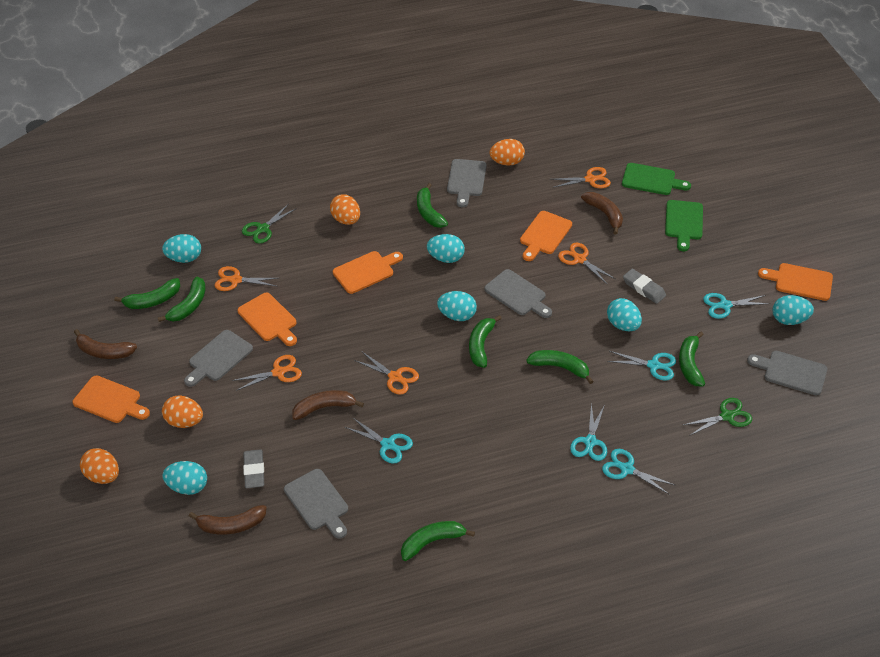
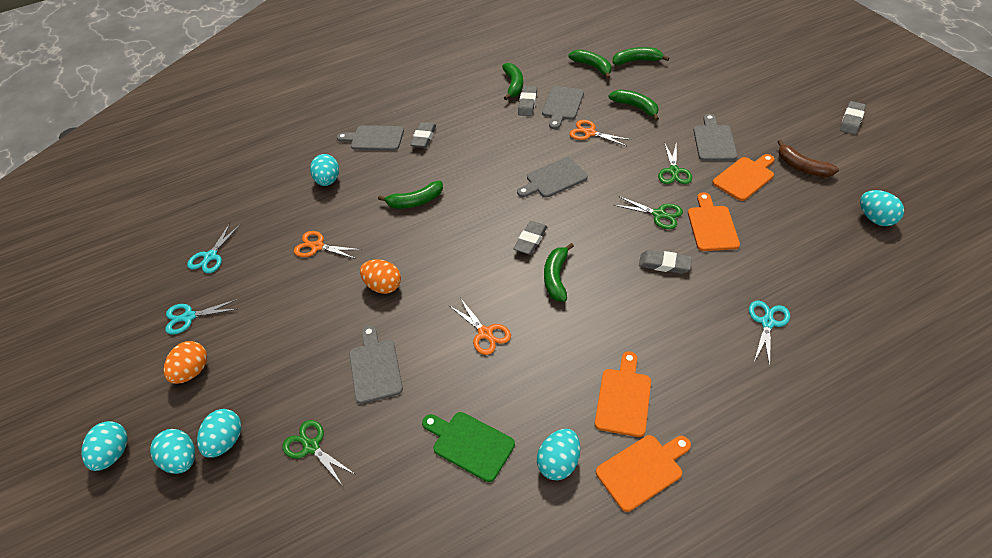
brown banana: [74,329,137,359] [189,505,267,535] [292,390,364,420] [581,192,623,235] = 4 -> [777,140,839,177] = 1
green banana: [114,278,180,309] [158,277,206,322] [401,521,475,561] [417,183,448,228] [469,315,502,368] [526,350,594,384] [679,332,705,387] = 7 -> [378,181,443,209] [502,63,523,100] [544,243,574,302] [568,49,611,79] [608,90,659,121] [613,47,669,65] = 6
green cutting board: [622,163,691,195] [665,200,703,251] = 2 -> [422,412,515,482] = 1
green scissors: [242,204,297,244] [683,398,752,436] = 2 -> [282,420,355,486] [614,196,683,229] [658,141,692,184] = 3
grey eraser: [243,449,264,488] [623,269,666,304] = 2 -> [410,122,436,148] [513,221,547,255] [518,86,537,116] [639,250,692,274] [840,101,866,135] = 5
orange cutting board: [72,375,150,423] [237,293,297,346] [333,251,403,294] [520,211,572,261] [758,263,833,301] = 5 -> [595,351,651,437] [596,435,691,512] [688,192,740,251] [712,154,774,201] = 4
orange egg: [80,448,119,484] [162,395,203,428] [330,194,360,225] [490,139,525,165] = 4 -> [163,341,207,384] [360,259,401,294] = 2
orange scissors: [214,266,278,291] [232,355,302,391] [354,352,419,395] [550,167,611,188] [558,243,616,285] = 5 -> [294,231,362,259] [450,298,511,355] [569,120,631,146] = 3
turquoise scissors: [345,417,413,464] [570,403,607,461] [602,449,675,495] [607,351,676,381] [703,293,770,319] = 5 -> [165,299,238,335] [187,223,240,273] [749,300,790,367] = 3

